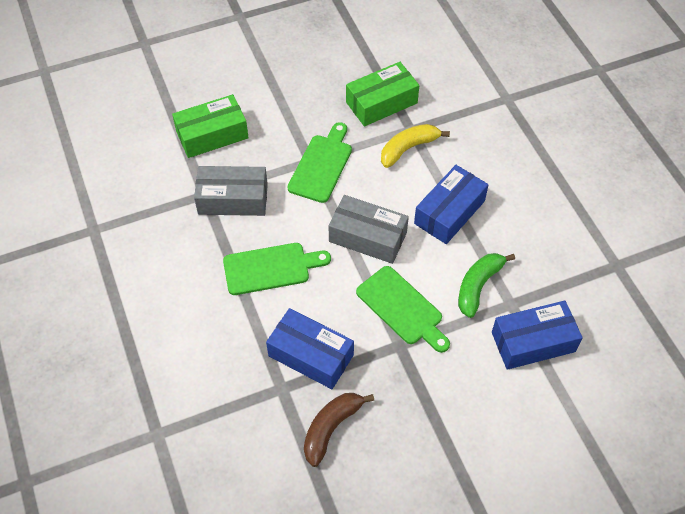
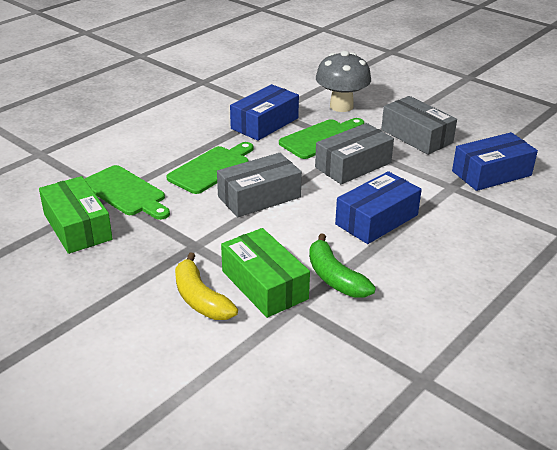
brown banana: [304,393,374,467] = 1 -> none = 0
grey box: [194,166,268,216] [329,195,409,264] = 2 -> [217,153,302,217] [315,123,394,184] [381,96,457,155] = 3
grey mushroom: none = 0 -> [316,51,371,112] = 1

